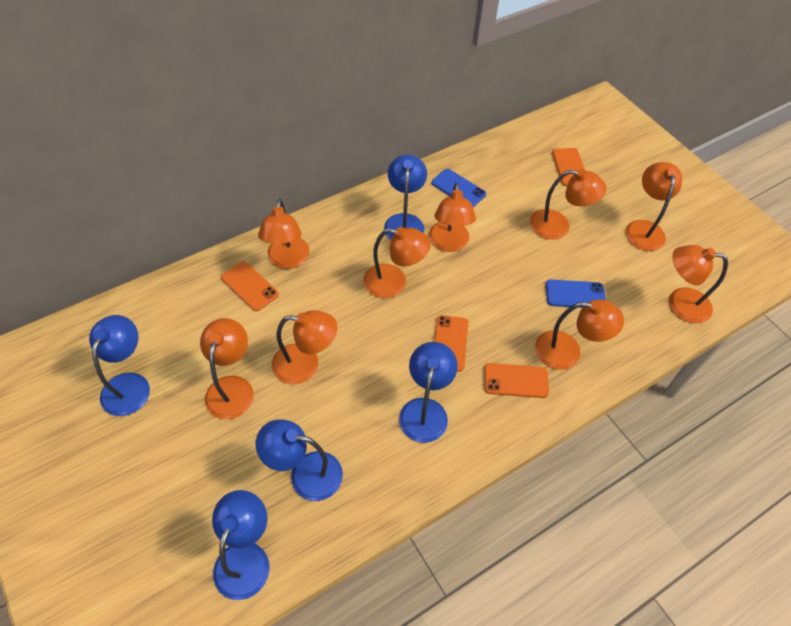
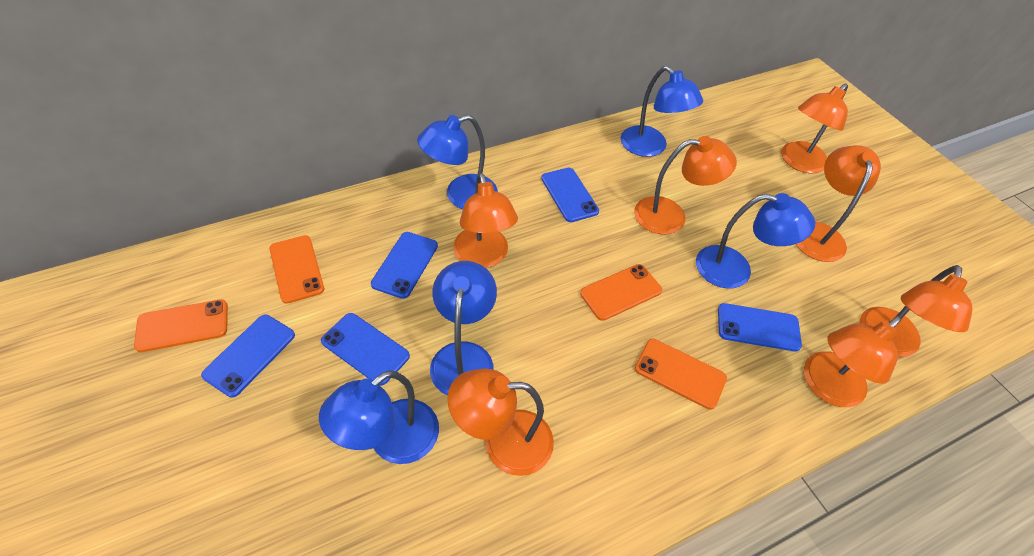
blue phone: [432,169,486,207] [546,279,606,308] = 2 -> [201,315,295,397] [321,313,410,386] [371,232,438,299] [541,168,599,222] [718,303,802,352] = 5
orange lamp: [200,318,254,419] [258,199,309,269] [272,310,337,384] [363,227,431,298] [429,183,476,252] [530,169,607,240] [535,299,624,370] [625,162,682,251] [669,245,728,323] = 9 -> [447,368,554,476] [453,173,518,268] [634,136,737,235] [781,84,848,173] [796,145,881,262] [804,316,901,407] [860,265,972,357] = 7

